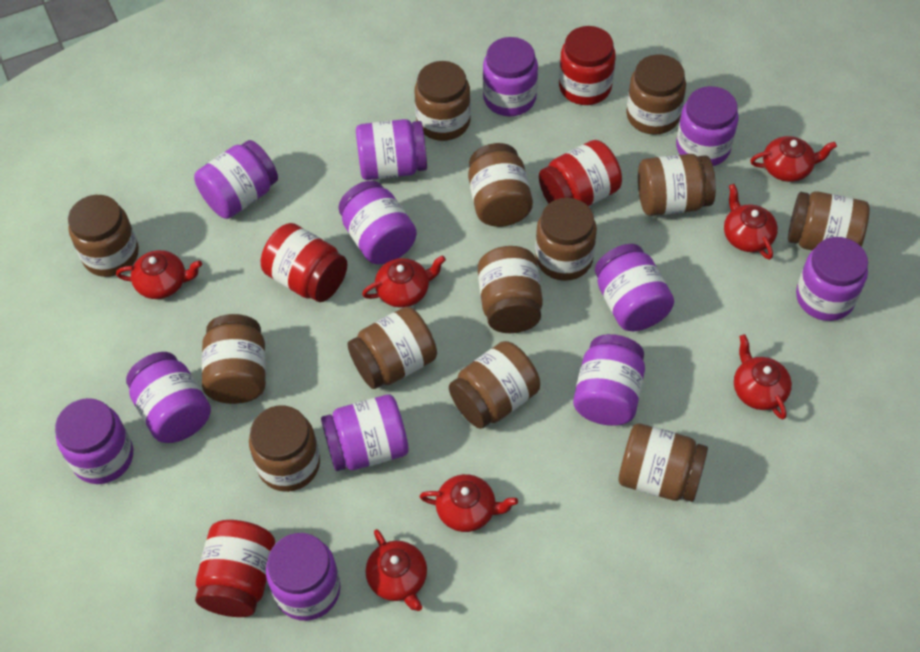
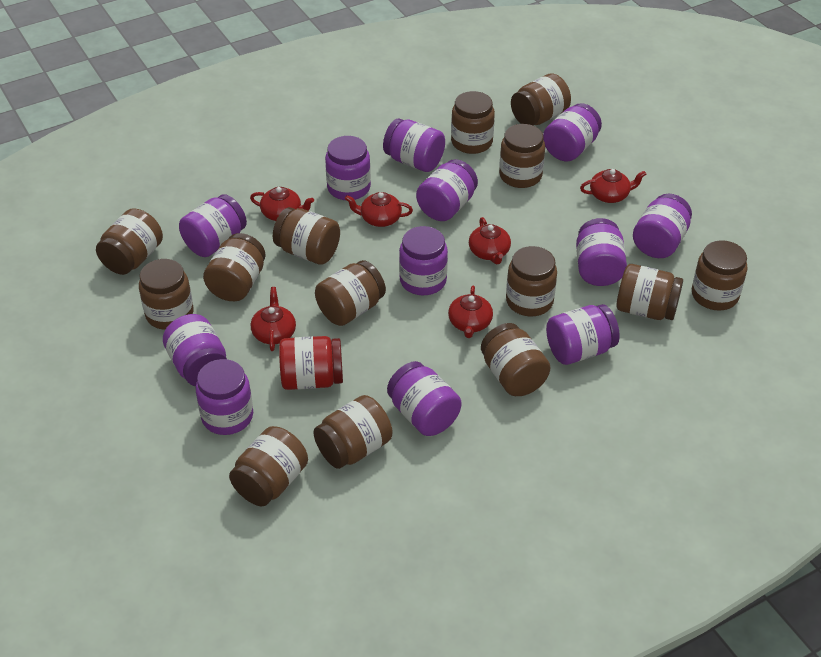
brown jar: [68,195,139,277] [202,314,266,404] [249,406,320,492] [348,307,437,389] [415,61,471,141] [449,341,540,429] [468,143,533,227] [478,246,543,333] [535,198,597,281] [618,423,708,502] [626,55,686,135] [638,154,716,216] [788,191,870,251] = 13 -> [96,208,163,275] [139,259,193,330] [203,233,266,301] [229,426,308,507] [273,207,340,265] [313,395,392,469] [315,260,386,326] [451,91,495,154] [481,323,550,396] [499,124,545,188] [506,246,557,316] [511,73,571,125] [617,264,683,320] [692,240,748,310] = 14
red jar: [195,520,275,617] [261,223,348,302] [539,140,622,206] [559,26,616,105] = 4 -> [279,336,343,390] = 1
red teapot: [116,250,202,299] [362,255,446,308] [365,529,427,611] [420,474,518,532] [724,184,778,260] [734,334,792,420] [750,136,837,182] = 7 -> [250,187,314,221] [251,287,296,351] [345,192,413,227] [448,285,493,338] [469,217,511,264] [580,169,646,203] = 6

